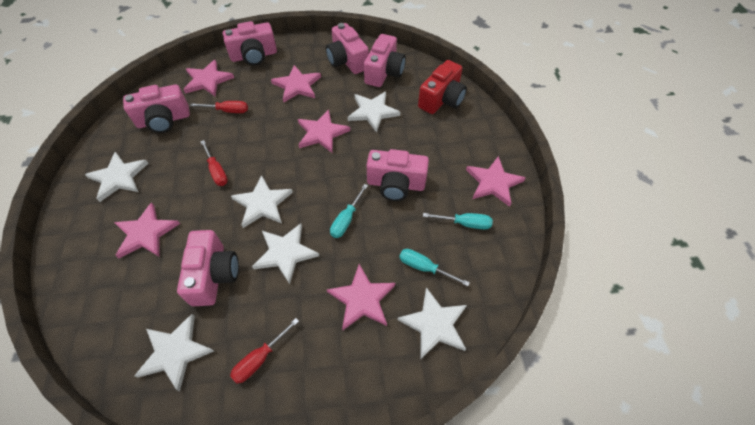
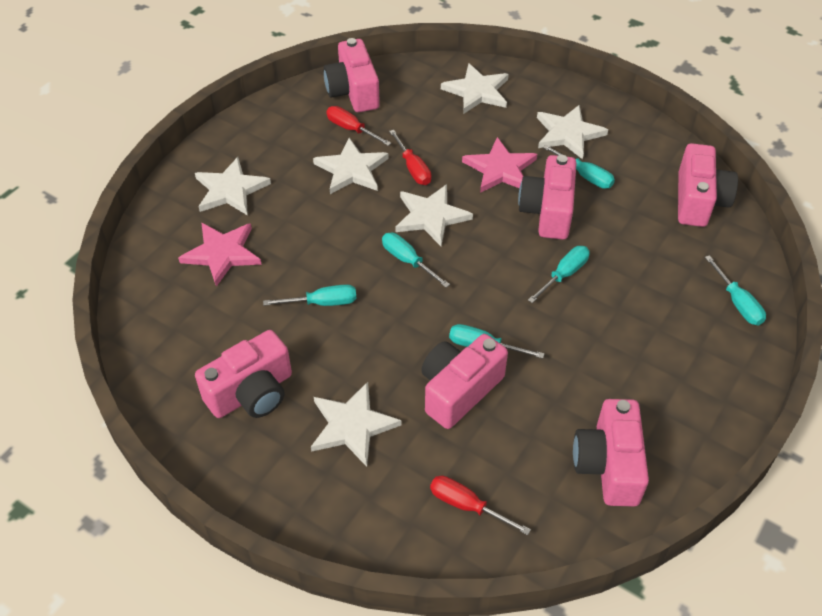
pink star: [114,202,180,258] [183,60,234,96] [271,65,321,102] [298,109,350,153] [327,264,395,330] [466,156,526,207] = 6 -> [178,223,262,287] [462,137,537,193] = 2
red camera: [418,60,467,114] = 1 -> none = 0
turquoise screwdriver: [330,184,368,238] [399,249,470,286] [423,213,493,230] = 3 -> [263,284,356,306] [382,233,450,288] [449,324,545,359] [528,246,590,303] [542,144,615,189] [705,255,766,325] = 6

